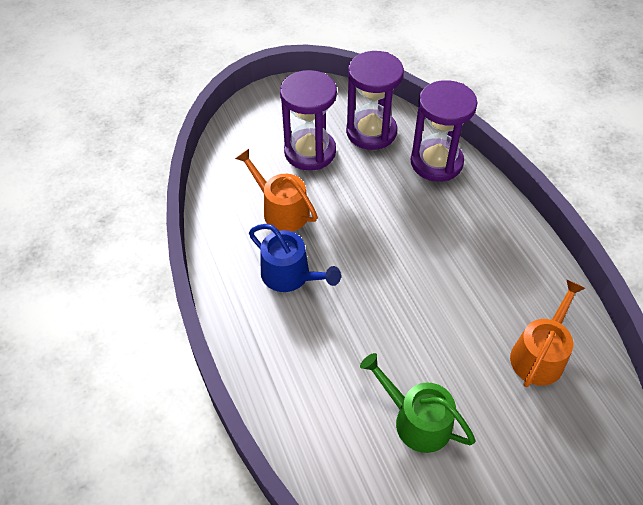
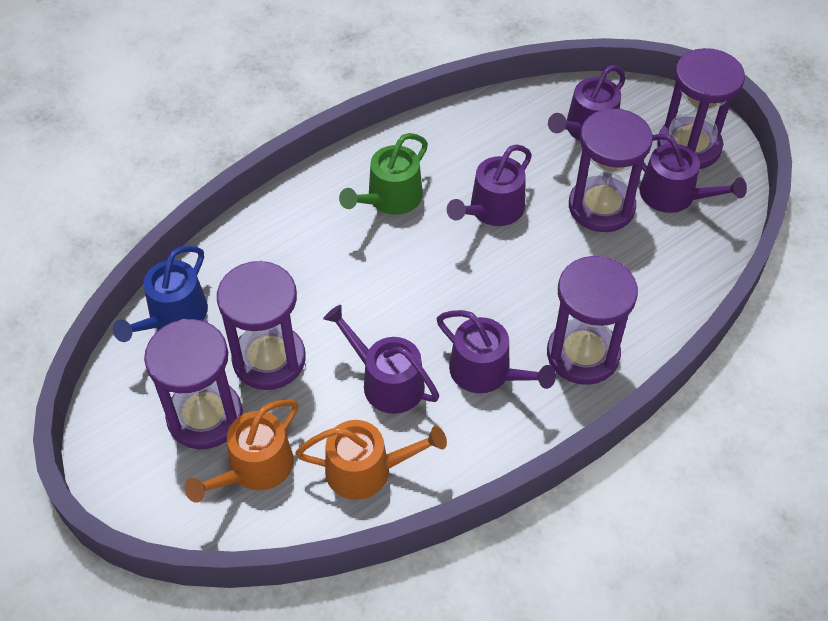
purple hourglass: [280,70,337,171] [346,51,404,150] [411,80,477,182] = 3 -> [144,319,243,449] [217,261,306,390] [547,256,638,385] [569,109,653,232] [657,48,745,169] = 5
purple watering can: none = 0 -> [323,305,439,414] [437,310,556,393] [447,144,532,226] [548,65,626,141] [640,134,747,213] = 5

